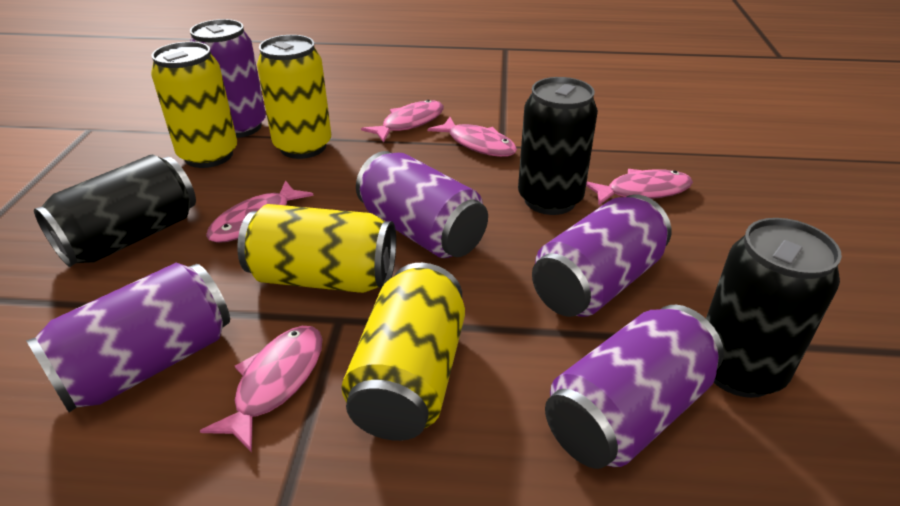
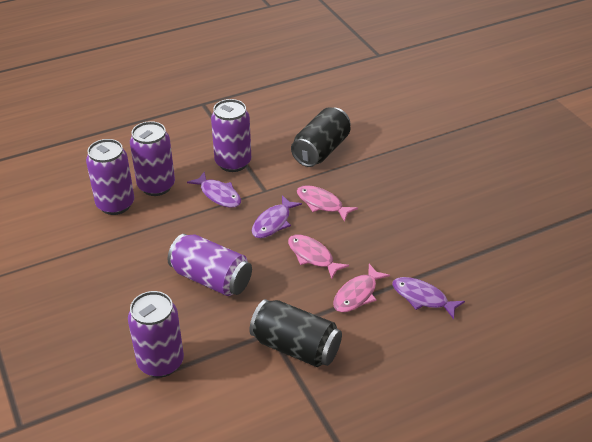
black can: [34,154,196,267] [518,77,598,215] [706,218,842,398] = 3 -> [249,299,342,367] [291,107,351,167] = 2
pink fish: [200,326,322,452] [206,180,313,243] [361,100,444,142] [428,117,517,157] [586,169,693,205] = 5 -> [288,235,349,279] [297,185,358,222] [333,264,390,312] = 3
purple fish: none = 0 -> [187,172,241,208] [252,195,302,238] [392,277,465,319] = 3
yellow can: [151,42,237,168] [237,204,396,293] [257,35,331,159] [341,263,465,441] = 4 -> none = 0

